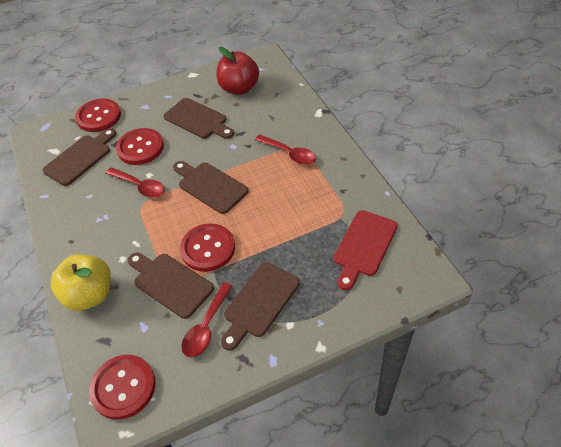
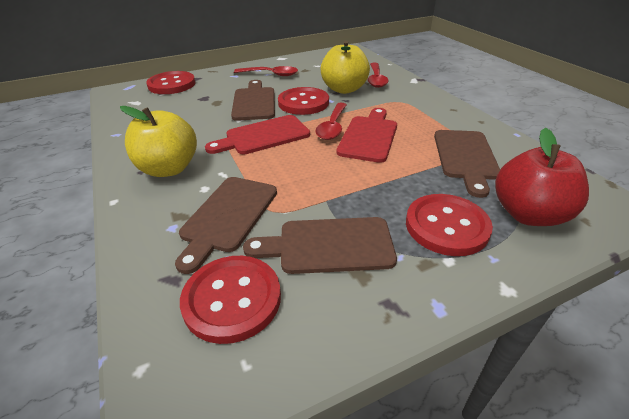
brown cutting board: [43,128,116,186] [128,253,214,319] [164,98,234,139] [173,161,249,214] [221,262,300,351] = 5 -> [175,177,277,274] [231,80,275,121] [243,217,397,274] [434,130,500,198] = 4
red cutting board: [334,210,398,290] = 1 -> [205,115,310,154] [336,108,397,163] = 2
yellow apple: [51,254,111,311] = 1 -> [120,106,197,177] [321,40,370,94] = 2

